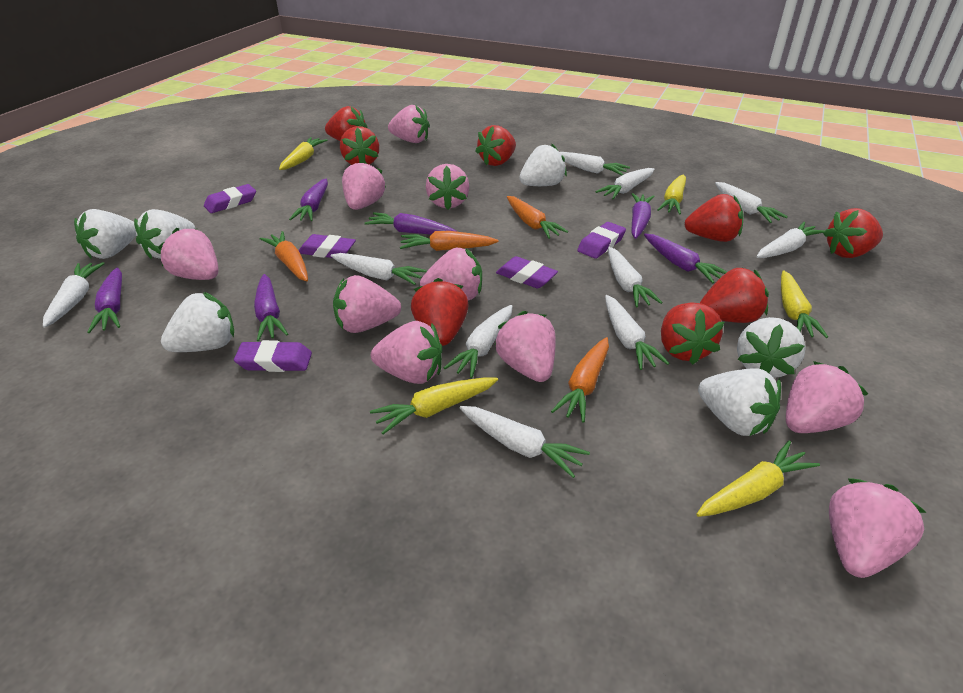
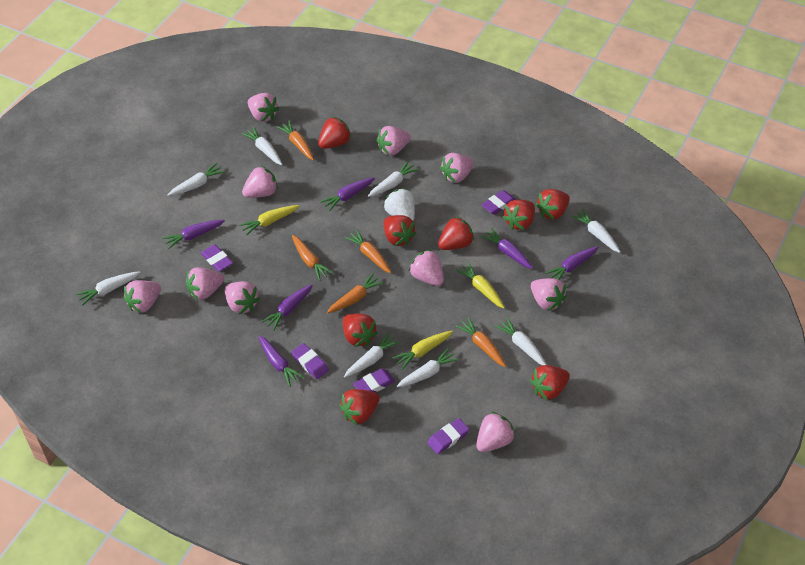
orange carrot: [259,231,308,281] [400,231,499,251] [507,196,568,239] [551,337,609,422] = 4 -> [276,120,314,160] [292,235,333,281] [327,273,384,313] [344,229,391,273] [455,317,506,367] = 5
white carrot: [43,262,105,328] [331,253,427,285] [444,305,513,378] [459,406,590,478] [560,152,630,175] [596,168,655,199] [605,295,669,370] [608,247,663,307] [715,182,788,223] [756,222,825,258] = 10 -> [75,271,141,306] [168,163,225,196] [241,127,282,165] [344,332,401,377] [368,161,419,197] [397,348,459,388] [494,317,546,365] [571,209,620,253] = 8
white strawberry: [74,209,136,259] [134,209,195,259] [161,292,234,352] [519,144,567,186] [698,368,781,436] [737,317,806,378] = 6 -> [383,188,415,221] = 1
yellow carrot: [279,137,327,170] [370,378,498,434] [657,174,686,214] [696,441,820,517] [781,270,828,338] = 5 -> [239,205,300,236] [392,331,453,370] [456,262,505,309] = 3

